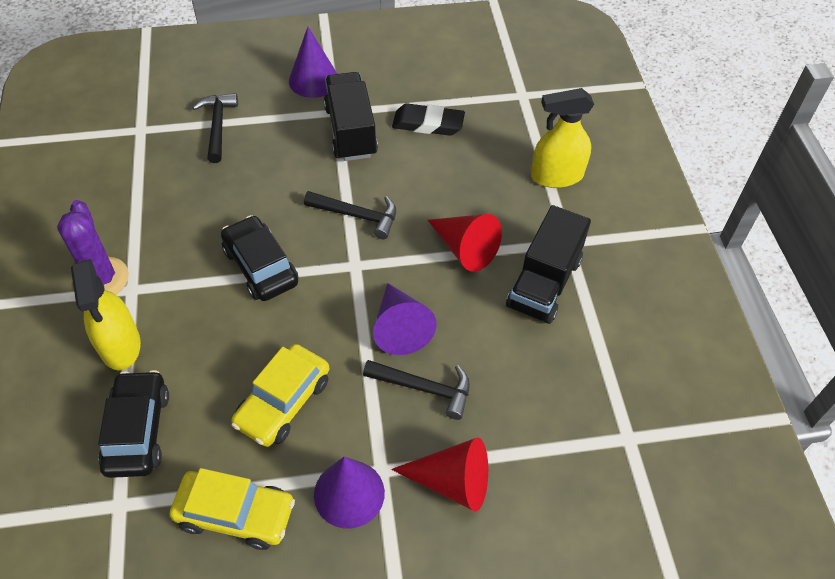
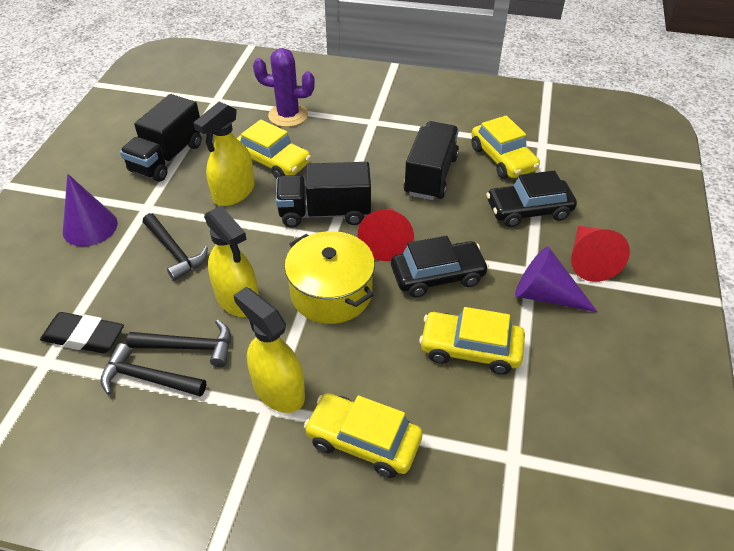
black truck: [324,72,378,161] [506,205,591,324] = 2 -> [120,94,202,182] [276,162,371,228] [404,121,459,200] = 3
purple cone: [289,27,337,98] [314,457,385,529] [373,283,437,355] = 3 -> [63,174,118,247] [515,246,597,312] = 2
yellow car: [170,468,295,550] [231,344,329,447] = 2 -> [237,120,311,179] [304,393,423,478] [419,307,525,375] [471,115,540,179] = 4
yellow pot: none = 0 -> [284,231,375,324] = 1
yellow spray bottle: [71,259,141,370] [531,88,594,188] = 2 -> [193,101,255,206] [204,205,259,317] [233,287,305,413] = 3

